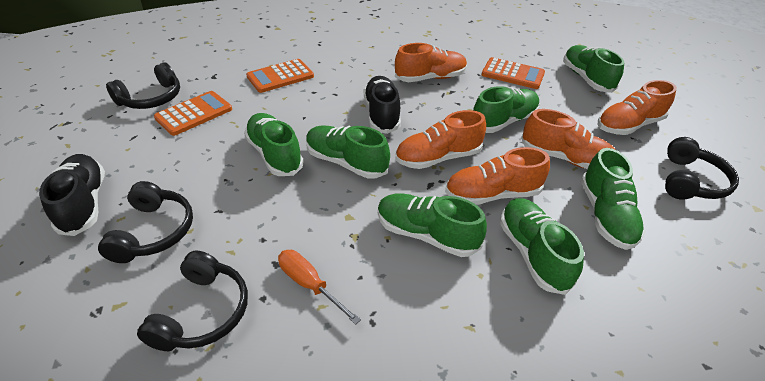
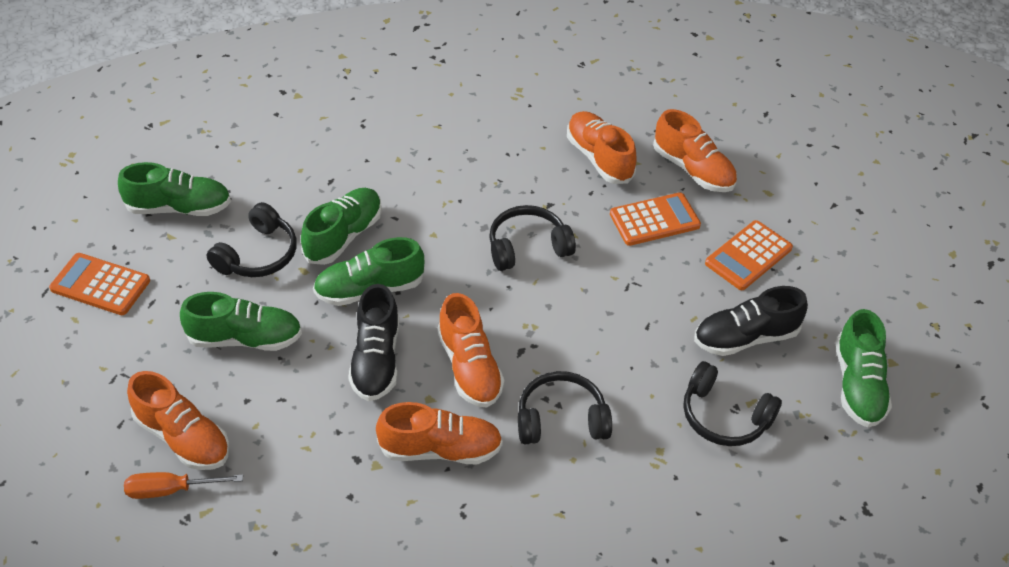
green shoe: [244,113,304,176] [306,125,390,179] [378,193,487,257] [473,86,540,133] [500,198,584,295] [563,45,624,93] [581,148,645,250] = 7 -> [118,162,231,216] [180,292,302,351] [301,188,382,265] [313,237,424,306] [835,309,892,428] = 5

